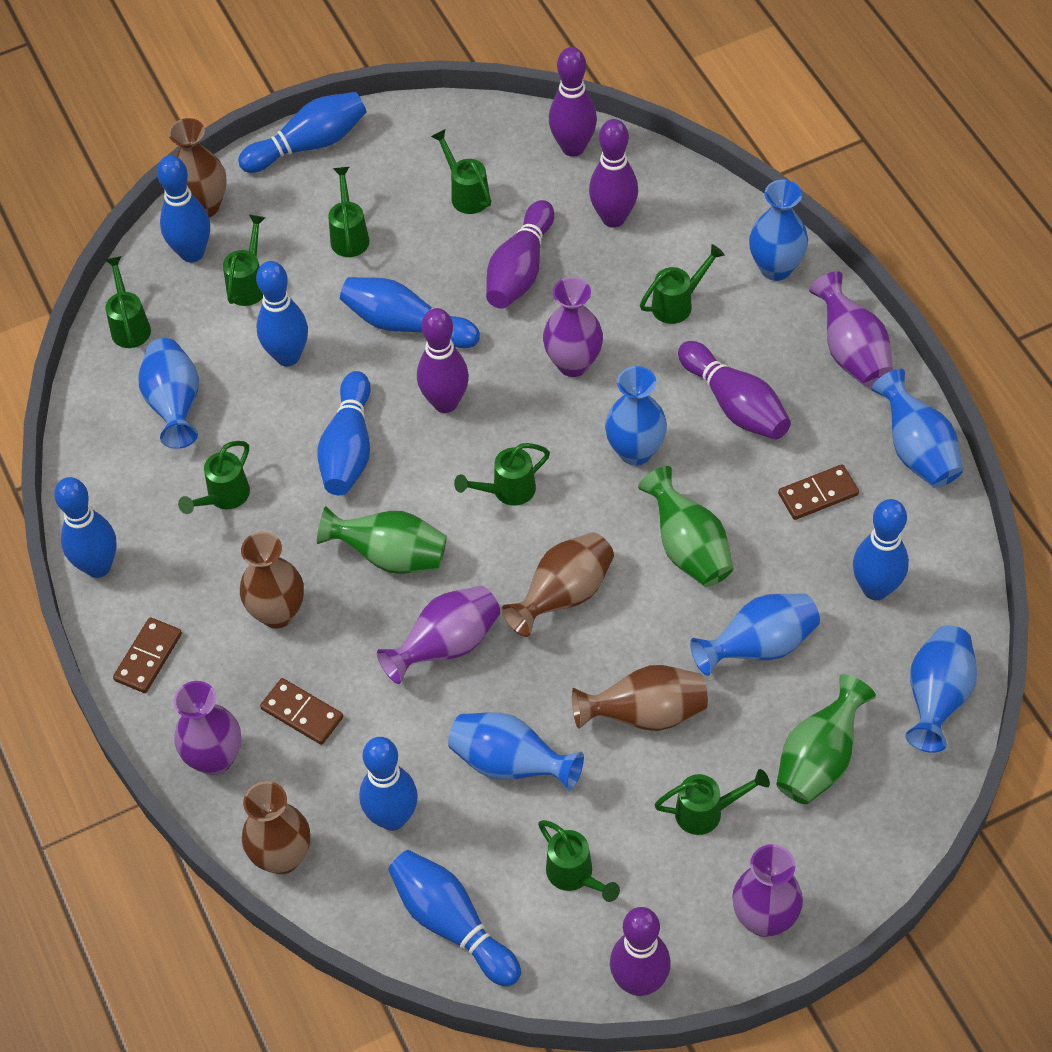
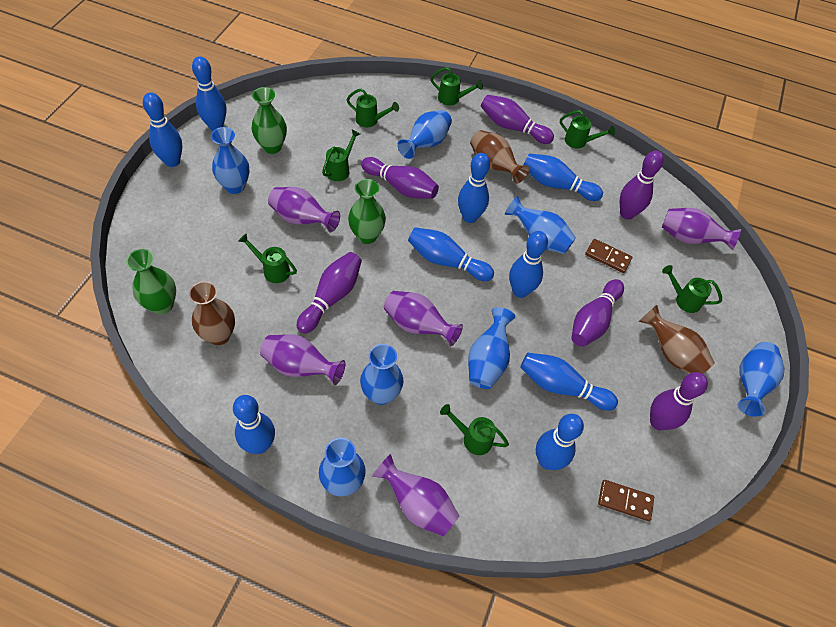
brown domino: [113,617,182,693] [260,678,343,745] [778,464,859,520] = 3 -> [585,239,632,273] [598,480,654,521] = 2
brown vase: [168,118,227,217] [240,532,304,629] [242,781,310,874] [501,532,614,637] [572,665,708,731] = 5 -> [189,281,235,345] [470,130,529,184] [639,305,715,374] = 3
green watering can: [105,256,151,348] [178,441,250,514] [223,215,266,306] [328,167,369,257] [431,129,491,214] [454,443,550,506] [538,820,620,902] [640,244,725,324] [654,769,770,835] = 9 -> [238,234,297,283] [322,130,360,181] [346,88,399,127] [431,67,483,106] [440,404,509,455] [560,110,615,149] [662,265,722,313] = 7

